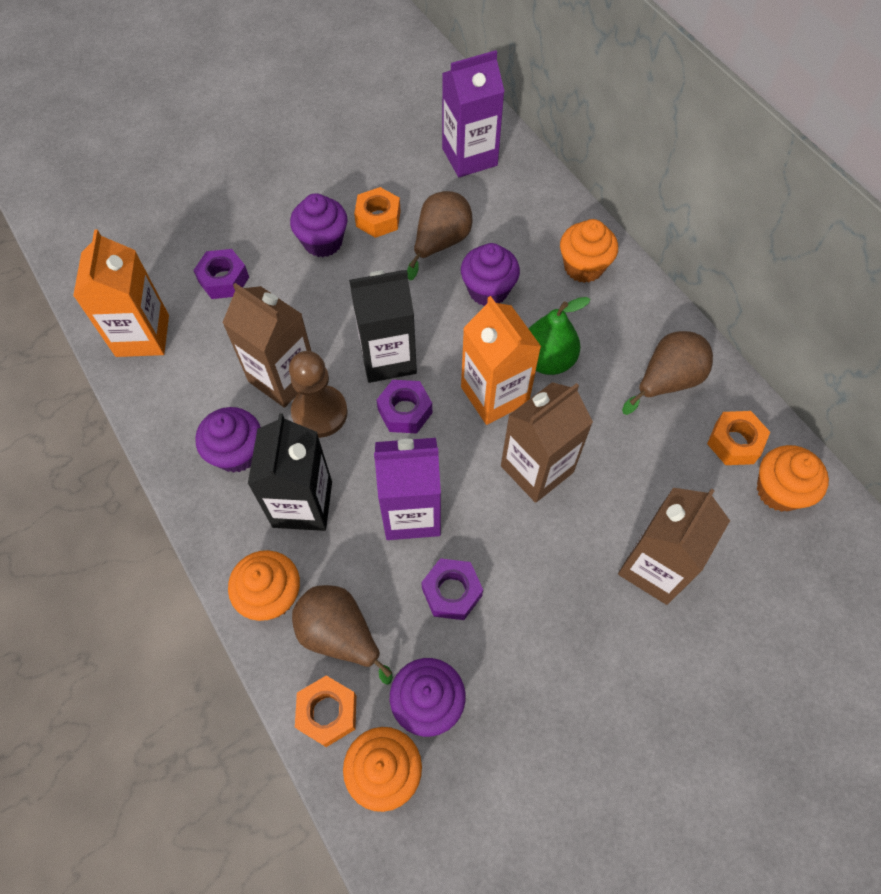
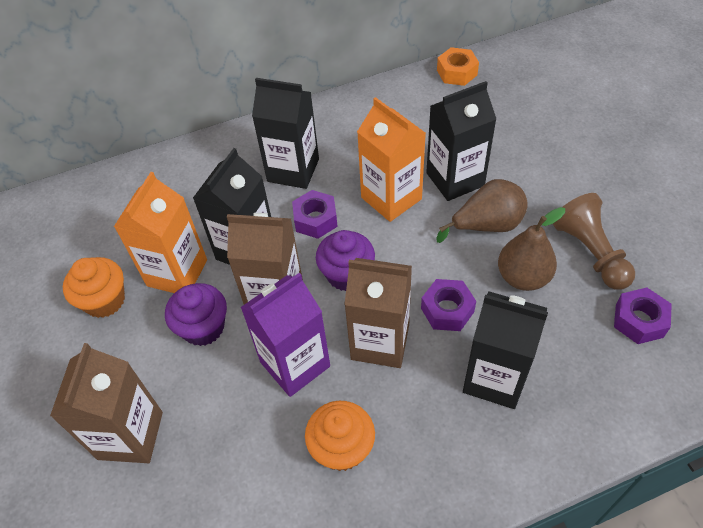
black carton: [248,413,332,531] [349,270,417,383] = 2 -> [193,148,271,265] [252,78,319,189] [426,81,496,201] [463,291,548,409] = 4
brown pear: [292,585,393,685] [407,191,472,280] [622,331,713,415] = 3 -> [437,179,528,243] [498,207,565,291] = 2
green pear: [529,297,590,375] = 1 -> none = 0
orange cupcake: [228,550,300,621] [343,727,422,812] [560,219,618,283] [757,445,829,512] = 4 -> [63,257,125,318] [305,401,375,471] = 2
orange nut: [295,675,356,747] [354,187,401,238] [707,411,770,465] = 3 -> [437,47,479,86] = 1
purple carton: [374,438,441,540] [442,50,505,177] = 2 -> [241,273,330,397] = 1
purple cupcake: [195,407,260,473] [290,193,347,257] [390,658,466,737] [461,243,520,306] = 4 -> [165,283,227,346] [316,230,375,291] = 2

